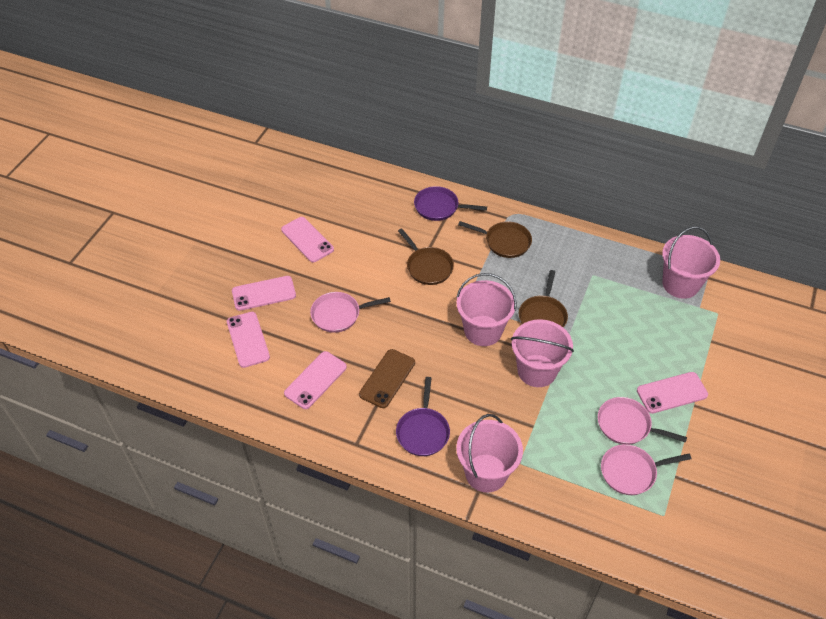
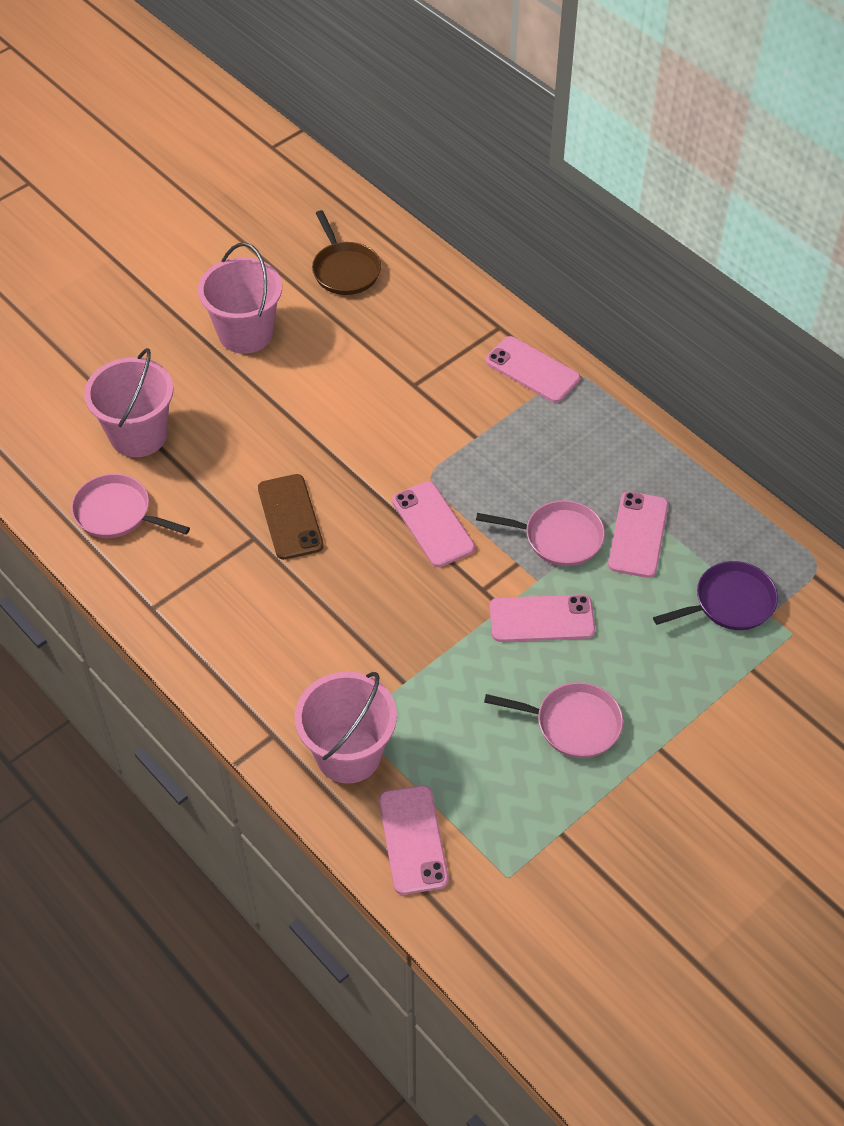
brown pan: [398,228,454,285] [458,221,532,258] [519,270,568,328] = 3 -> [312,210,381,295] = 1
pink bucket: [456,273,517,346] [456,414,523,493] [511,319,574,387] [662,226,720,299] = 4 -> [84,348,174,457] [198,243,282,354] [295,672,397,784] = 3
purple pan: [396,377,450,456] [414,186,487,221] = 2 -> [653,561,778,630] = 1

